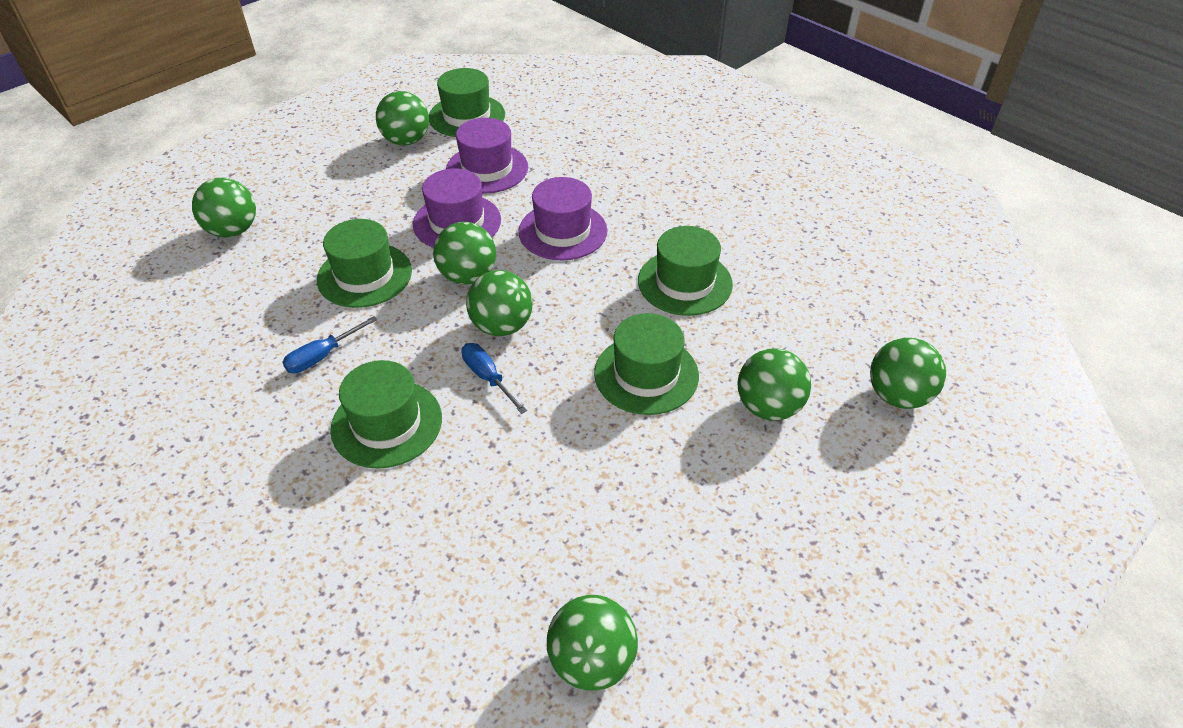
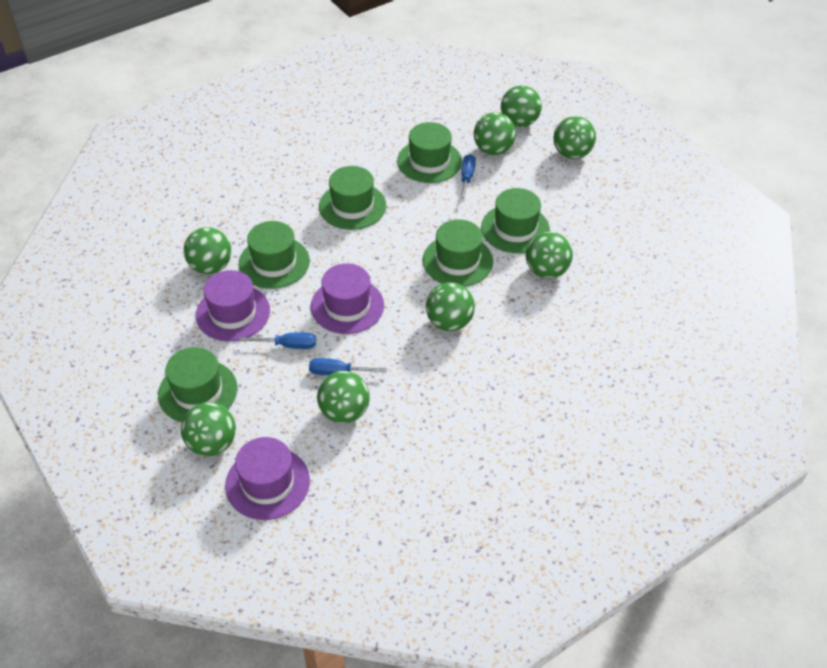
blue screwdriver: [282,316,378,373] [461,343,527,414] = 2 -> [239,333,316,349] [309,358,387,375] [460,154,476,202] = 3
green ball: [192,178,256,237] [376,91,429,146] [433,222,496,285] [466,270,533,336] [547,595,638,691] [737,348,811,420] [870,338,946,409] = 7 -> [181,402,236,456] [184,227,231,274] [317,371,370,423] [426,282,475,331] [474,112,516,155] [501,85,542,127] [526,232,573,279] [553,116,596,159] = 8
green hat: [317,219,412,308] [330,360,442,469] [429,68,505,137] [594,313,699,415] [638,226,733,316] = 5 -> [158,347,237,422] [239,221,310,289] [319,166,386,230] [397,122,462,183] [423,219,493,287] [481,188,550,253] = 6

